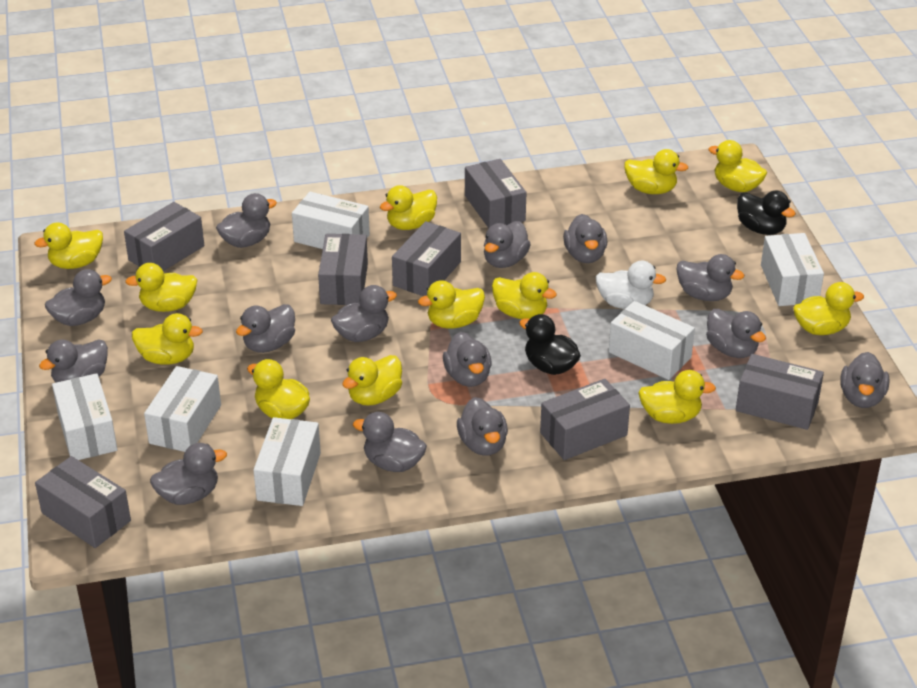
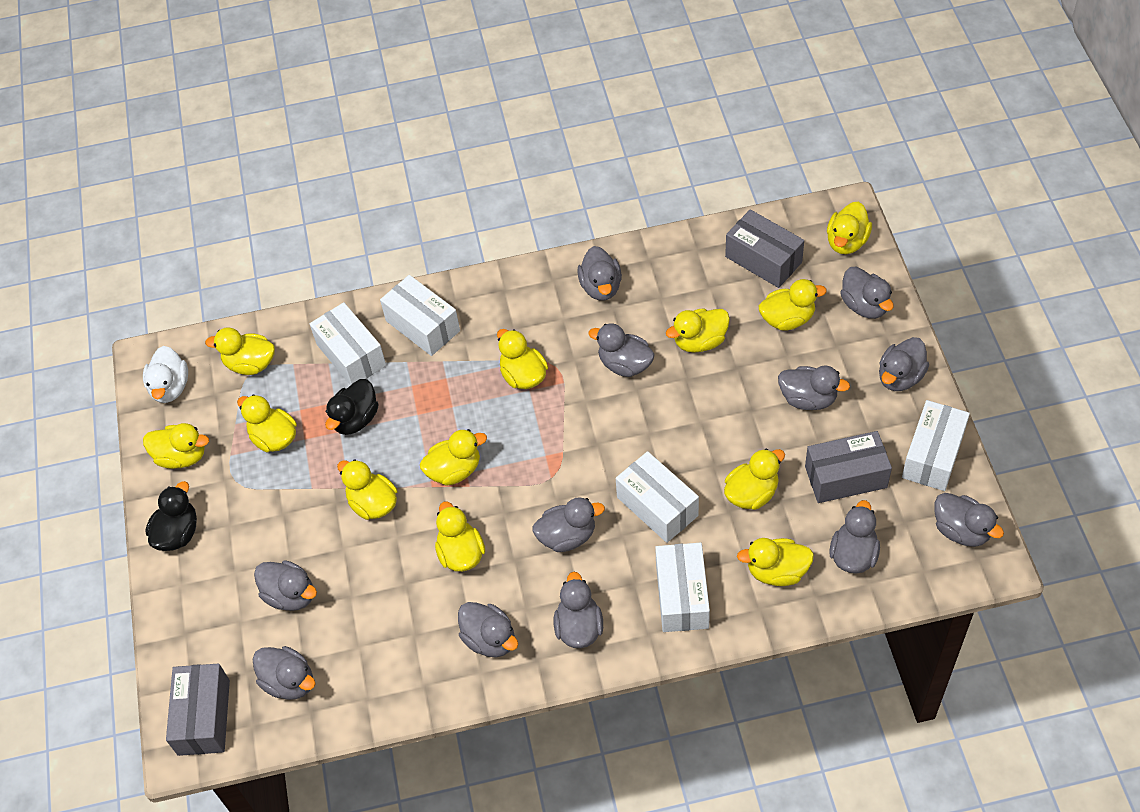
grey box: [35,456,131,548] [124,202,204,271] [318,234,368,305] [392,221,461,296] [465,159,526,228] [540,379,630,460] [736,354,824,430] = 7 -> [166,664,230,756] [725,209,804,288] [805,431,892,503] = 3
grey duck: [39,339,108,383] [45,269,112,326] [150,443,227,505] [216,193,277,248] [236,304,295,353] [331,285,397,342] [353,412,427,472] [443,332,491,387] [457,397,508,456] [484,221,531,268] [563,214,607,263] [676,254,744,301] [706,309,766,358] [840,352,889,408] = 14 -> [252,646,316,700] [254,560,317,611] [458,602,518,657] [532,497,605,552] [554,572,603,648] [577,246,622,300] [589,323,655,377] [778,366,850,410] [829,500,880,574] [840,267,894,319] [879,337,929,391] [935,493,1004,547] = 12
white box: [52,373,118,460] [144,366,221,452] [253,417,321,506] [292,192,370,249] [609,301,695,380] [761,233,824,306] = 6 -> [310,302,386,385] [380,275,460,356] [616,451,699,543] [655,543,710,632] [902,400,970,491] = 5

